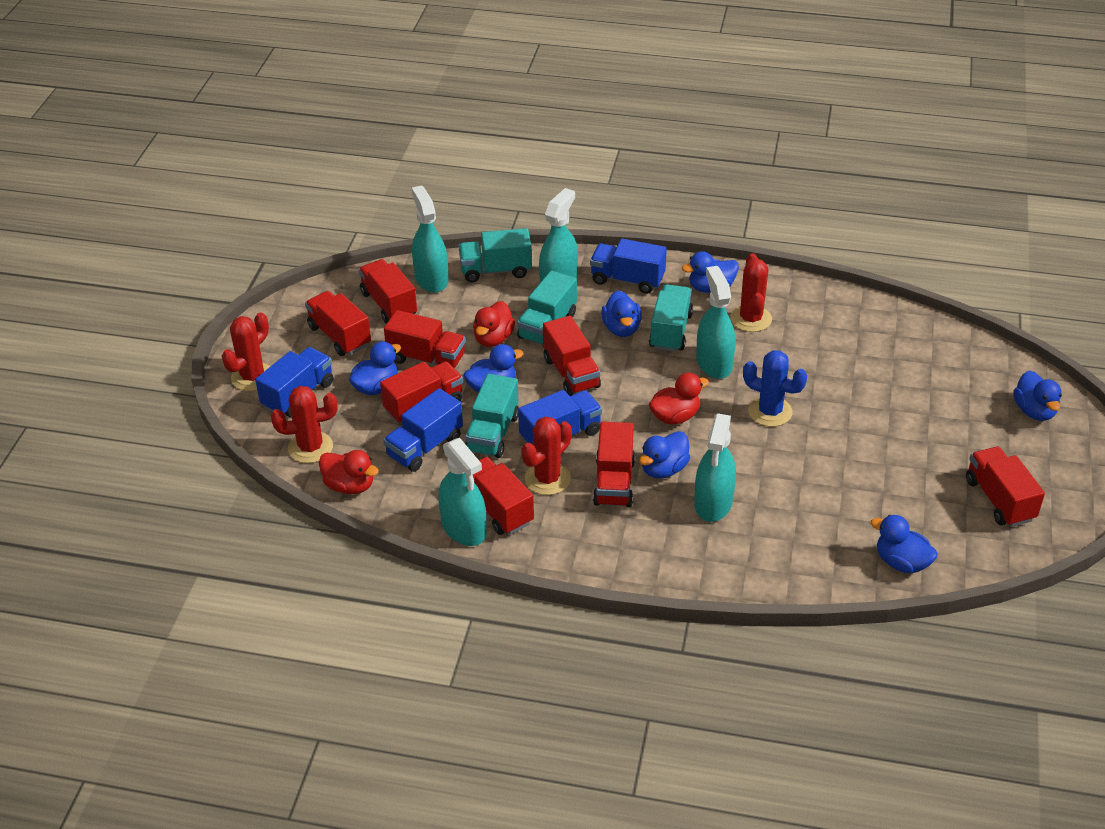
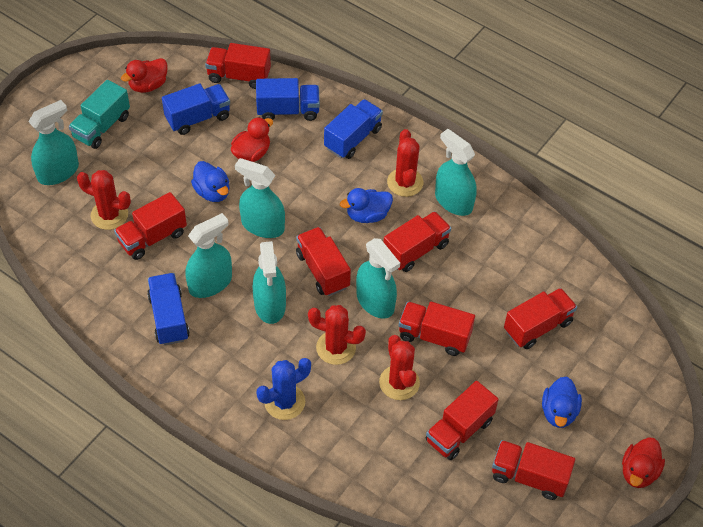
blue duck: [349,341,401,395] [464,344,524,393] [601,290,642,337] [639,431,690,479] [682,251,739,293] [871,515,938,573] [1013,371,1062,421] = 7 -> [191,161,229,202] [340,188,393,223] [542,377,582,428] = 3
turquoise spray bottle: [412,185,449,293] [438,438,486,546] [539,188,578,283] [694,413,736,522] [696,266,735,379] = 5 -> [28,100,79,185] [185,213,232,298] [235,158,285,238] [253,241,286,324] [356,238,400,319] [435,129,477,216] = 6
turquoise truck: [458,228,532,282] [465,374,519,458] [517,270,577,344] [649,284,693,352] = 4 -> [69,80,130,149] = 1

